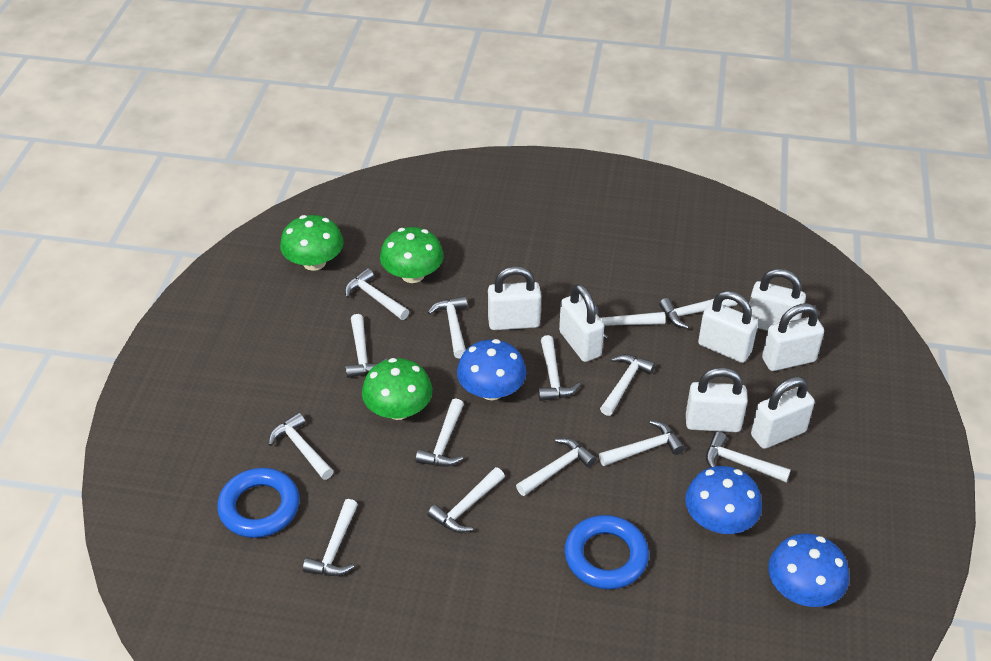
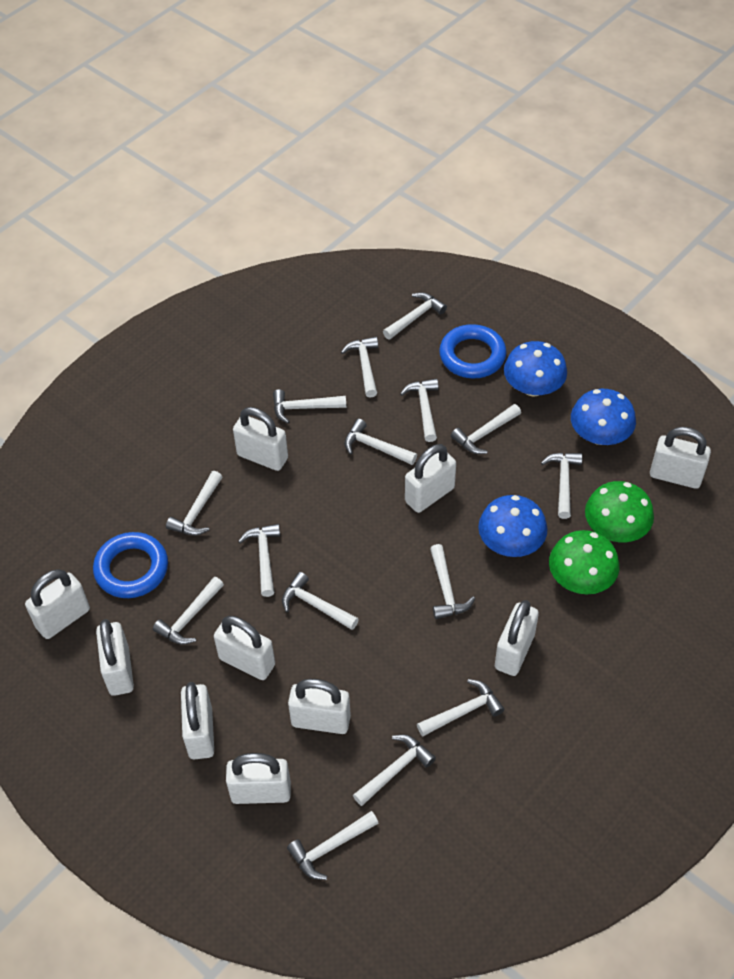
green mushroom: [280,215,344,271] [362,358,432,420] [380,227,444,283] = 3 -> [549,530,620,594] [585,481,654,542] = 2
white hammer: [269,413,334,480] [303,499,358,576] [345,268,409,320] [345,314,387,378] [416,398,464,467] [428,296,467,359] [428,467,505,533] [516,438,597,496] [538,335,580,401] [595,306,666,339] [599,420,685,466] [600,354,655,416] [659,298,737,329] [706,431,791,482] = 14 -> [153,577,224,645] [166,471,222,536] [238,524,280,597] [273,389,346,423] [282,572,359,630] [287,811,379,880] [341,337,378,398] [344,419,417,465] [353,735,436,806] [383,292,447,340] [400,379,439,442] [417,679,505,736] [430,544,475,619] [451,404,521,454] [541,453,583,519] = 15
white padlock: [488,266,541,330] [559,284,604,362] [686,367,748,432] [698,291,758,363] [749,269,806,331] [751,376,815,449] [762,303,824,371] = 7 -> [25,569,90,639] [96,619,134,696] [181,682,214,759] [214,616,275,680] [226,753,291,804] [233,407,288,471] [288,679,351,734] [405,444,456,513] [495,600,539,676] [650,427,711,489] = 10

